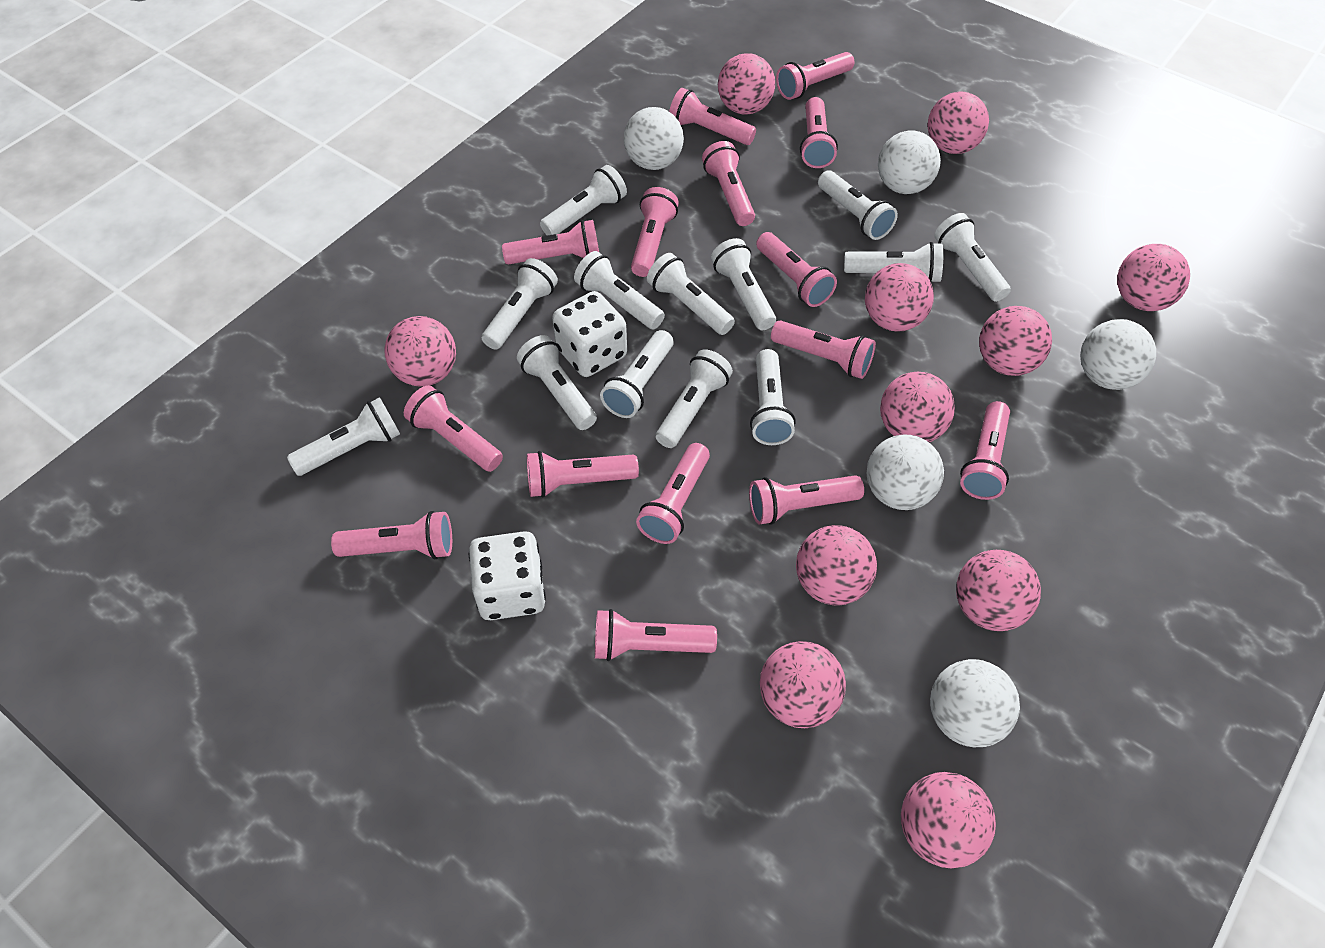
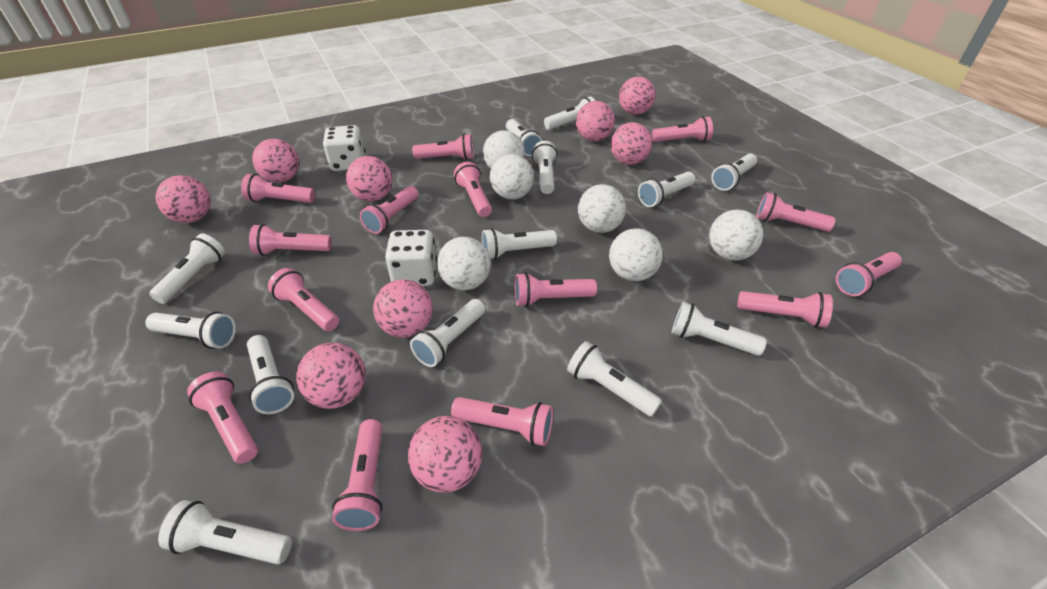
pink ball: [384,316,456,387] [718,53,775,114] [760,641,846,728] [796,525,877,606] [865,263,934,332] [880,372,955,442] [901,772,996,868] [927,91,989,154] [956,550,1041,631] [979,306,1052,376] [1117,244,1190,311] = 11 -> [156,175,211,223] [252,139,299,183] [296,343,366,409] [346,156,392,202] [373,279,433,338] [408,416,482,493] [576,101,615,141] [611,122,652,165] [619,76,656,115] = 9
pink flashlight: [331,511,452,559] [404,385,503,472] [502,220,599,264] [527,451,639,498] [595,609,717,661] [631,187,679,277] [636,443,710,544] [669,88,756,145] [702,141,755,226] [749,475,864,525] [756,232,837,307] [771,320,876,379] [776,52,854,100] [800,97,838,168] [960,401,1010,500] = 15 -> [187,372,258,464] [241,174,315,203] [249,224,332,256] [268,268,339,331] [332,419,383,531] [360,186,418,234] [412,134,474,160] [451,397,553,446] [454,162,492,217] [515,272,597,307] [652,116,713,142] [737,291,833,328] [757,192,836,232] [836,252,902,296] = 14
white ball: [624,107,684,170] [867,434,944,510] [878,131,941,194] [930,659,1020,747] [1080,319,1156,390] = 5 -> [437,237,491,290] [483,130,525,169] [490,154,534,200] [578,184,626,233] [609,228,663,281] [709,210,764,260] = 6

